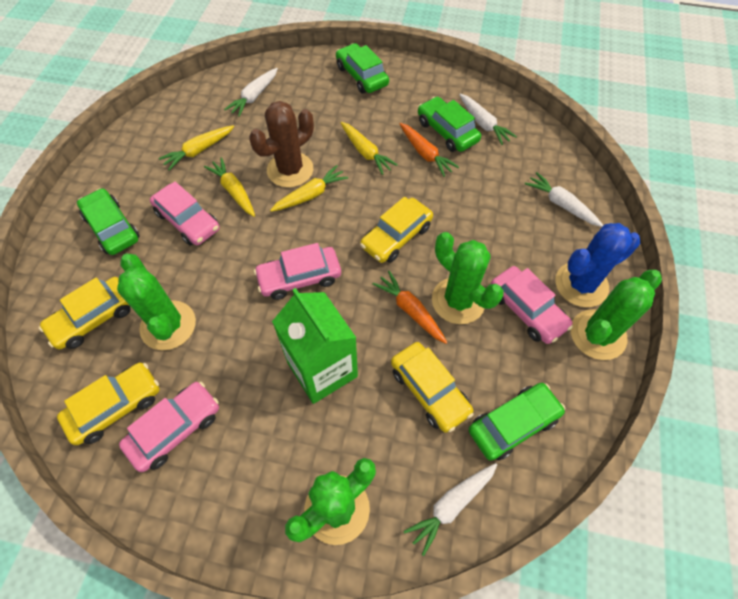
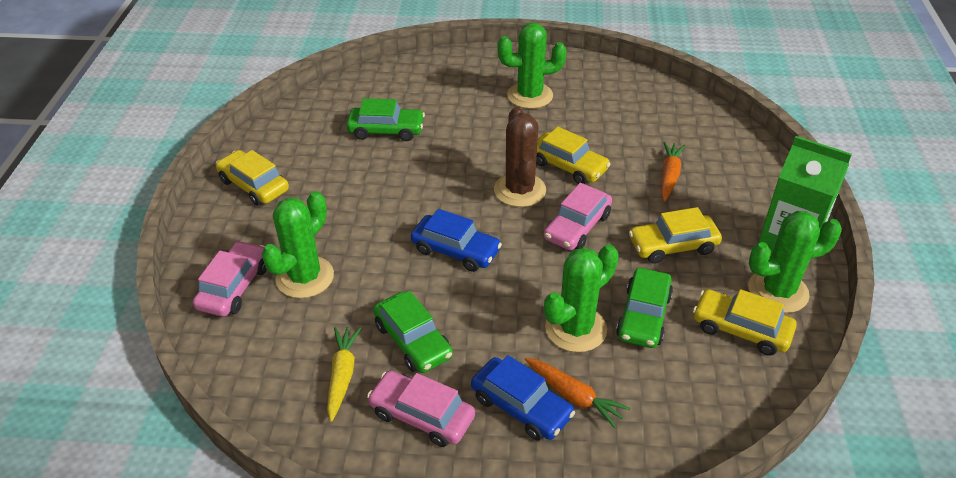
blue cactus: [555,223,640,307] = 1 -> none = 0
blue car: none = 0 -> [411,209,502,272] [471,355,575,441] = 2
green car: [77,188,140,255] [336,43,389,93] [418,97,481,152] [468,383,565,461] = 4 -> [347,98,425,141] [373,291,453,373] [616,268,673,348] = 3
pink car: [119,382,219,472] [150,182,220,246] [254,243,341,300] [490,266,573,344] = 4 -> [193,240,267,317] [367,371,475,447] [544,183,612,250] = 3
white carrot: [224,68,278,117] [404,463,497,556] [459,94,517,145] [525,172,603,227] = 4 -> none = 0
yellow carrot: [159,125,234,171] [204,157,255,217] [270,165,348,212] [341,122,398,175] = 4 -> [327,327,361,422] = 1

